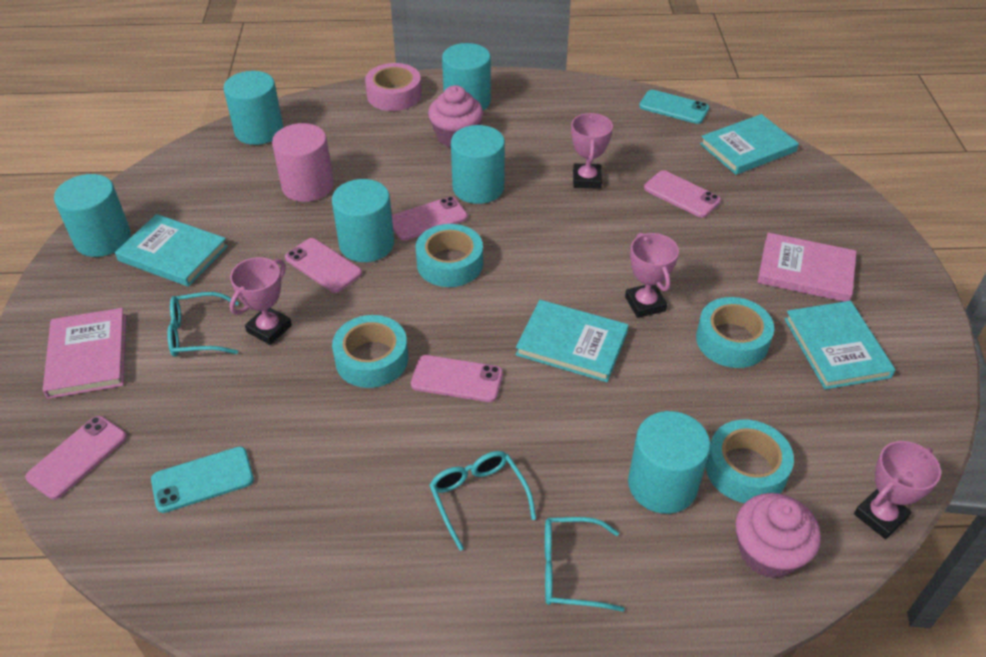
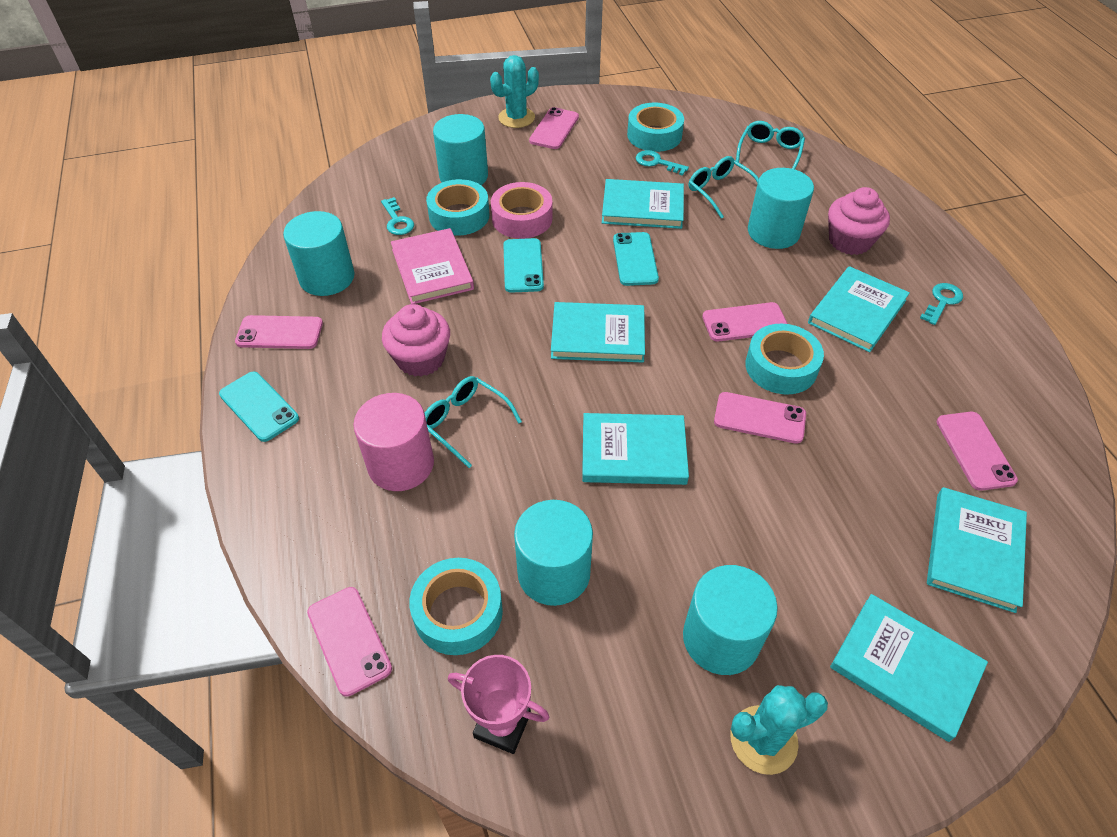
pink book: [43,308,126,399] [757,233,857,302] = 2 -> [391,228,474,304] = 1
pink phone: [25,416,127,499] [285,238,362,293] [392,196,468,241] [411,355,503,402] [644,170,721,218] = 5 -> [235,315,323,349] [307,587,392,697] [529,107,579,149] [702,302,788,341] [714,392,806,444] [937,412,1018,491] = 6
pink trophy: [230,257,292,345] [571,113,613,189] [625,232,679,318] [854,441,941,539] = 4 -> [448,655,549,754] = 1
turquoise book: [115,214,228,287] [516,300,629,382] [700,114,799,175] [784,301,895,389] = 4 -> [551,302,645,362] [582,413,689,485] [602,179,684,229] [808,266,910,352] [830,594,988,742] [927,487,1027,613] = 6
turquoise cactus: none = 0 -> [490,55,539,128] [730,685,828,775] = 2
turquoise cylinder: [54,174,131,257] [223,71,283,145] [332,179,394,262] [442,43,491,111] [451,125,505,204] [628,411,710,514] = 6 -> [283,211,355,296] [433,114,488,185] [514,500,593,606] [683,565,778,675] [748,168,814,249] = 5
turquoise key: none = 0 -> [381,197,414,235] [636,150,689,176] [920,283,963,325] = 3
turquoise phone: [151,447,254,513] [639,90,709,124] = 2 -> [219,371,299,442] [503,238,544,293] [613,232,659,286] = 3

